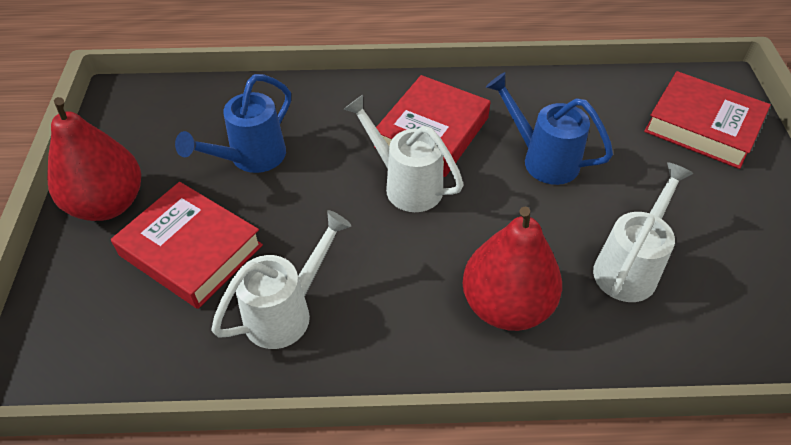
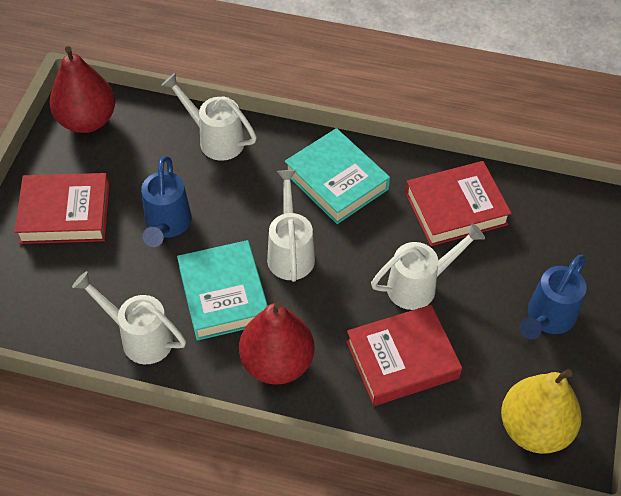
turquoise book: none = 0 -> [177,240,268,341] [285,128,390,224] = 2
white watering can: [211,210,352,349] [344,95,463,212] [593,162,694,302] = 3 -> [72,271,186,364] [161,73,257,161] [267,170,315,282] [371,223,485,310] = 4
yellow pear: none = 0 -> [501,369,582,454] = 1

